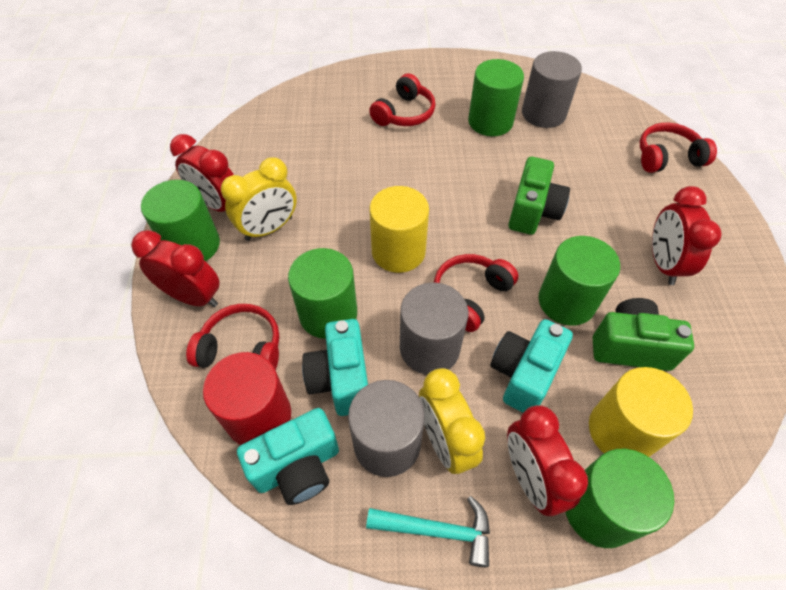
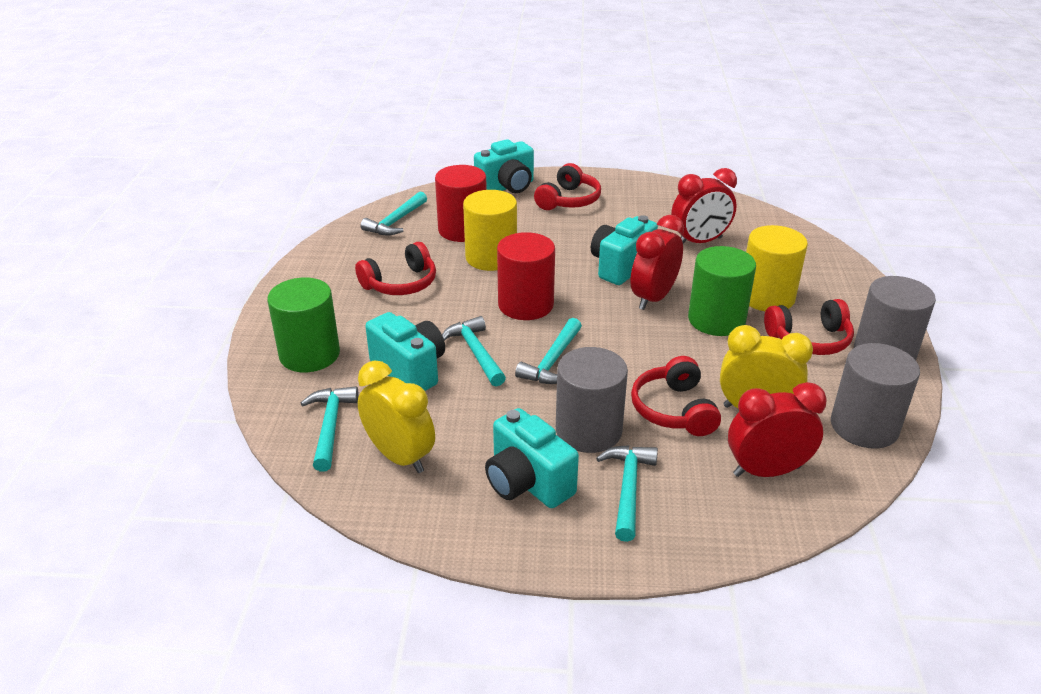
green camera: [508,157,570,235] [593,298,694,371] = 2 -> none = 0
green cylinder: [141,180,220,261] [288,248,357,339] [468,59,524,136] [539,236,620,326] [566,449,674,548] = 5 -> [267,278,340,372] [688,246,756,336] = 2
red clock: [131,230,220,307] [170,134,234,212] [507,405,588,516] [652,186,722,285] = 4 -> [630,215,684,310] [671,168,737,244] [728,382,827,477] = 3
red cylinder: [203,352,291,445] = 1 -> [435,165,487,242] [497,232,555,320] = 2
turquoise camera: [237,408,339,505] [302,319,368,416] [490,319,573,413] = 3 -> [365,312,445,391] [474,139,534,193] [485,408,579,508] [591,215,658,285] = 4
turquoise hammer: [366,496,490,567] = 1 -> [300,386,359,472] [360,191,427,235] [442,316,506,386] [515,318,582,384] [596,445,658,542] = 5

